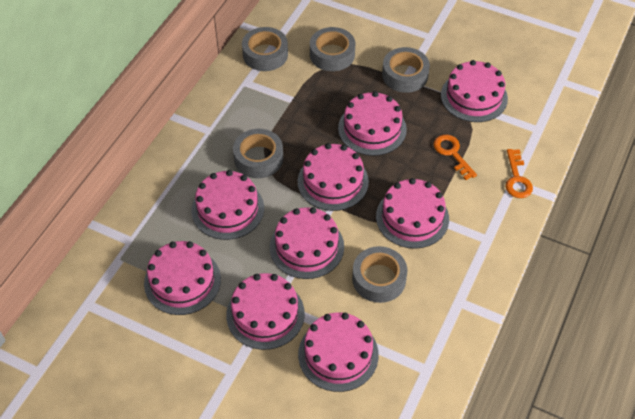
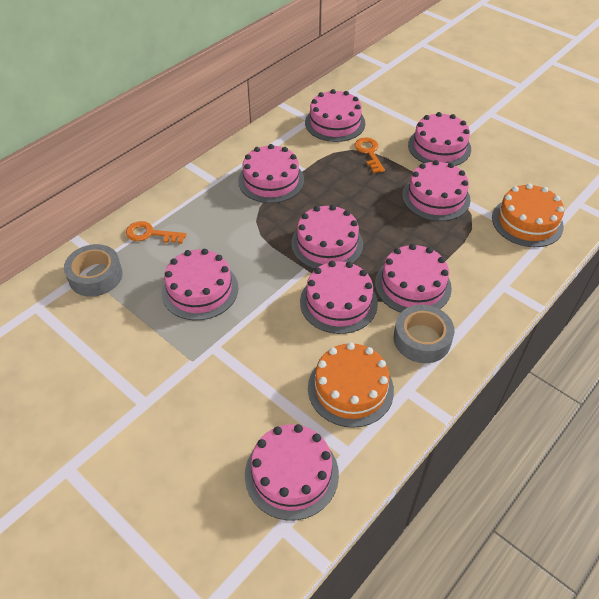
grey tape: [233,129,283,178] [242,27,288,71] [310,27,355,71] [352,246,407,303] [382,47,430,93] = 5 -> [64,244,123,297] [394,305,455,363] = 2
orange cake: none = 0 -> [308,342,394,428] [492,183,564,247] = 2

